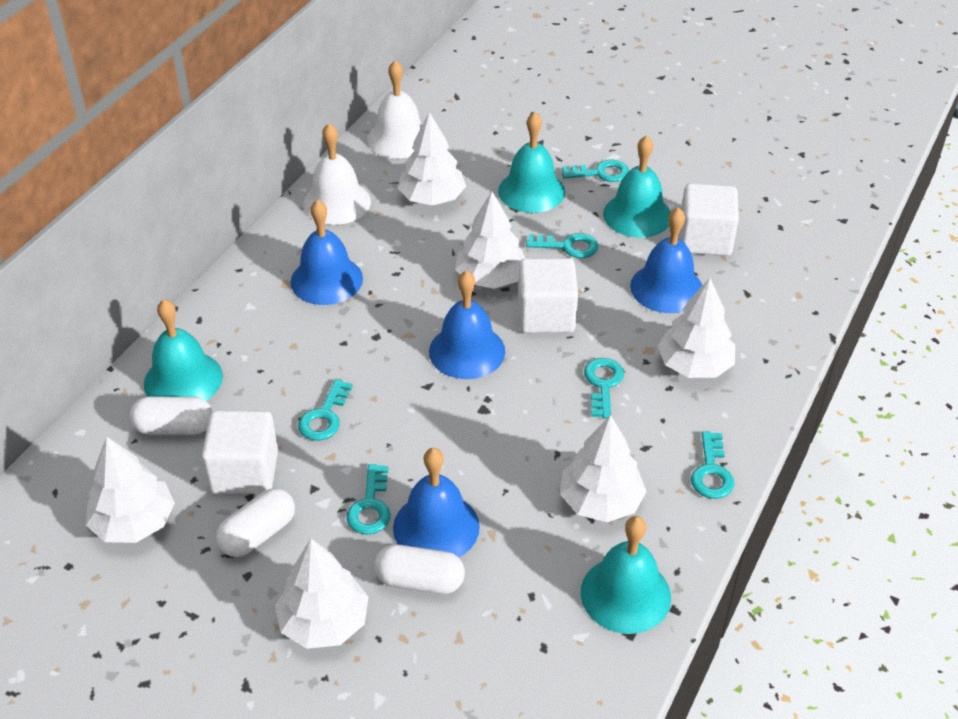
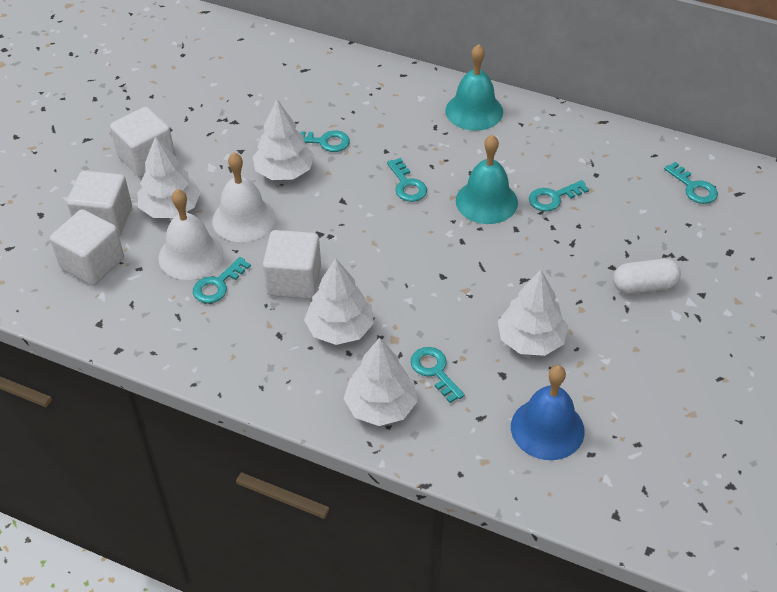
blue bell: [291,199,363,305] [393,448,480,557] [429,270,505,379] [630,207,702,313] = 4 -> [511,365,585,460] = 1
turquoise bell: [144,299,223,401] [498,112,565,213] [581,516,671,634] [603,135,671,238] = 4 -> [446,44,503,131] [456,135,518,224] = 2
white capsule: [129,396,213,435] [216,488,295,557] [374,544,465,594] = 3 -> [613,259,681,294] = 1
white cube: [201,410,278,494] [518,258,578,333] [680,183,739,256] = 3 -> [50,209,124,285] [67,171,132,236] [110,107,175,177] [263,230,321,299] = 4
white tree: [86,437,175,543] [275,539,369,649] [398,112,466,206] [455,191,525,289] [560,415,647,522] [658,278,736,378] = 6 -> [138,136,201,218] [252,100,314,180] [304,258,374,345] [344,338,418,426] [498,270,568,356] = 5

